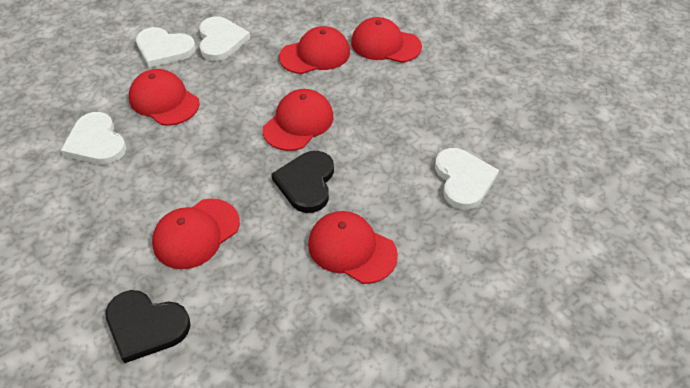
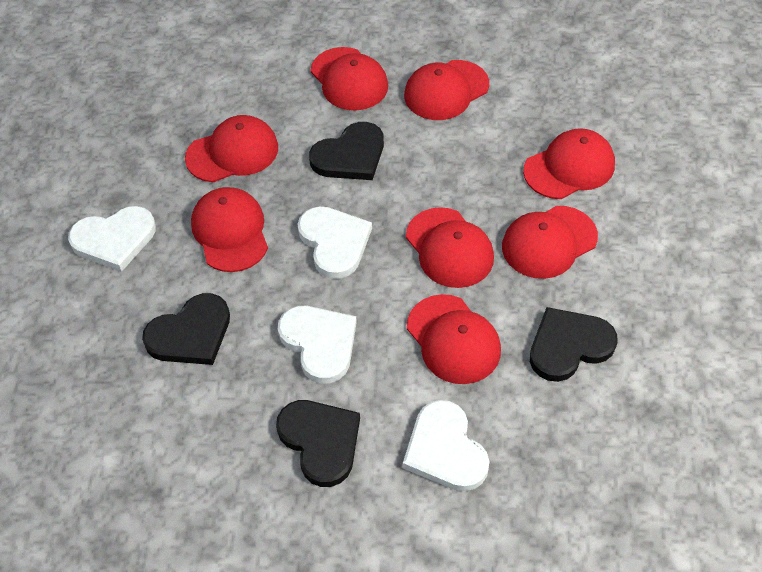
black heart: [105,290,191,363] [271,151,334,213] = 2 -> [142,293,230,365] [276,400,360,487] [309,122,384,180] [530,307,618,382] = 4
red cap: [129,69,200,126] [152,198,240,269] [262,89,333,151] [279,26,350,74] [308,211,398,284] [351,17,422,63] = 6 -> [185,115,278,182] [191,187,268,272] [311,47,388,110] [404,60,489,120] [406,207,494,288] [407,294,501,384] [502,206,598,279] [523,128,615,199] = 8

